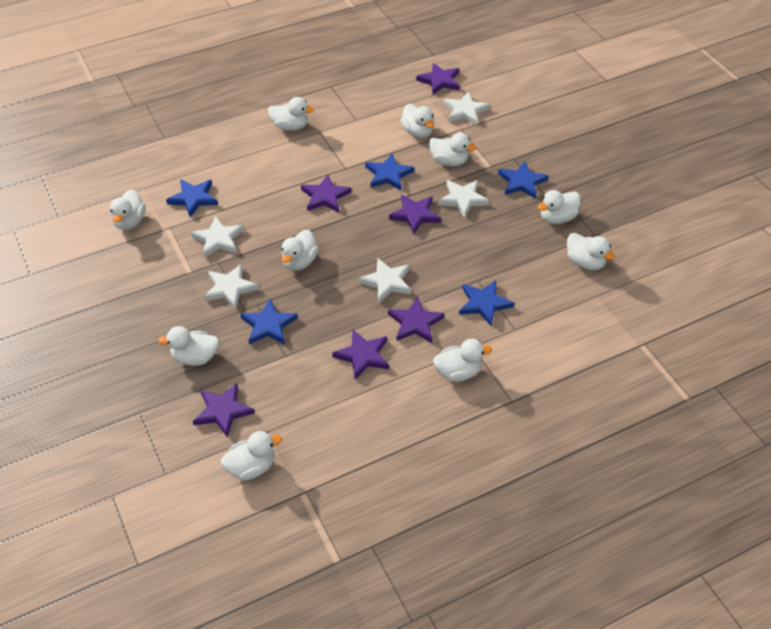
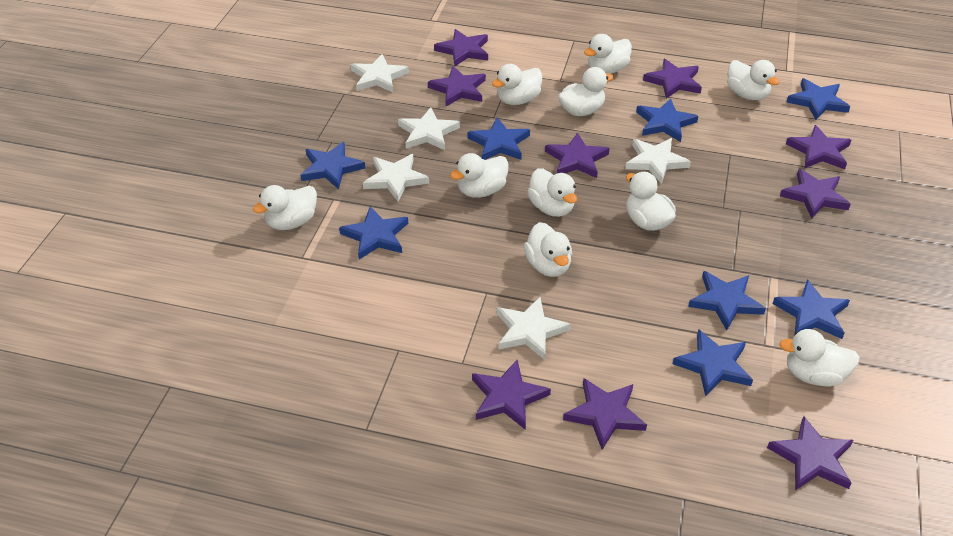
blue star: [166,179,218,217] [240,299,298,345] [365,154,414,190] [459,280,514,326] [498,161,549,199] = 5 -> [300,142,365,189] [339,206,408,260] [467,117,530,160] [636,98,698,142] [673,329,753,397] [688,271,766,331] [773,279,850,339] [787,78,850,120] = 8
purple star: [193,383,255,438] [301,175,351,212] [332,330,389,379] [388,296,445,343] [389,195,441,235] [416,63,460,95] = 6 -> [428,66,486,106] [434,29,488,67] [472,360,551,430] [545,133,610,178] [563,378,647,450] [643,59,702,99] [767,416,853,490] [780,169,851,219] [786,125,851,169] = 9

